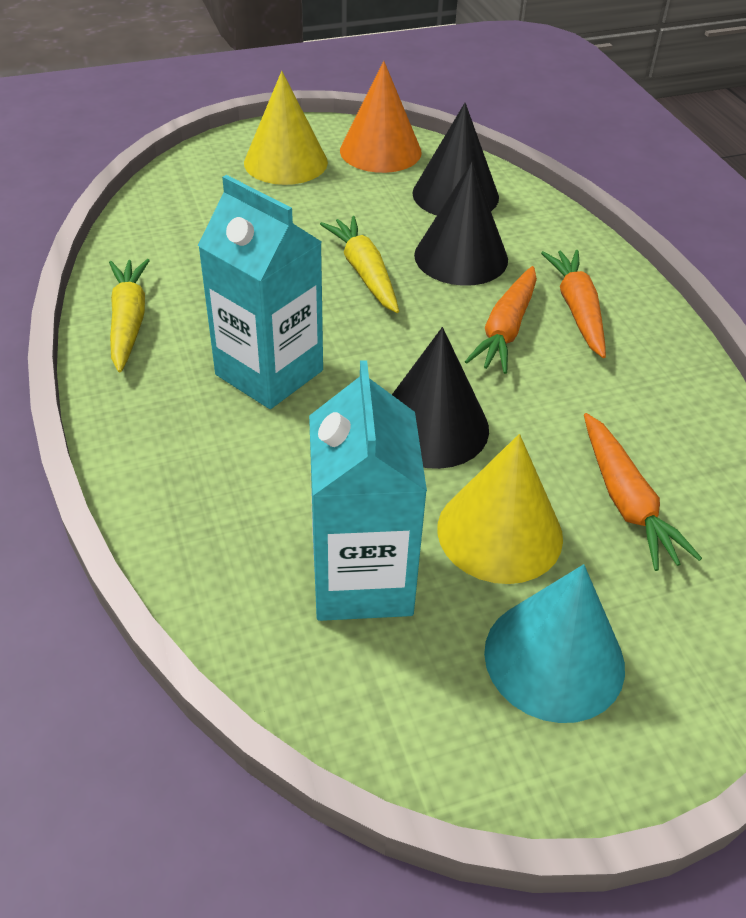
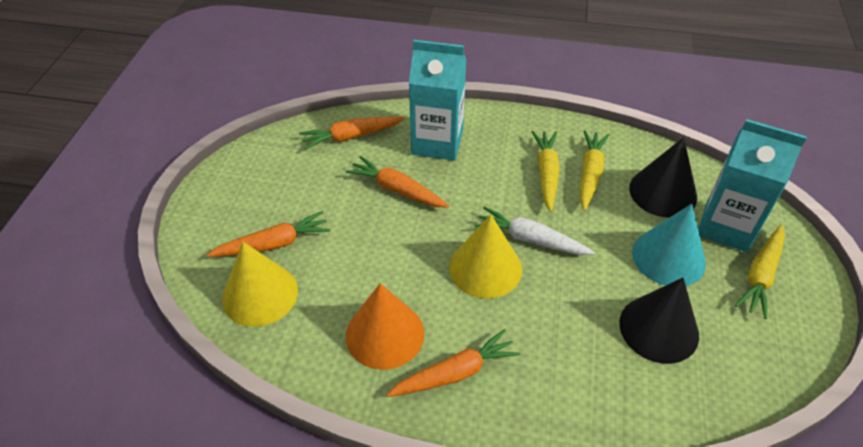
black cone: [392,327,489,469] [412,103,499,216] [414,162,508,286] = 3 -> [619,278,699,364] [629,137,697,218] = 2
orange carrot: [465,266,537,374] [541,250,606,358] [584,413,702,571] = 3 -> [207,211,330,257] [299,117,405,150] [346,156,449,208] [386,329,521,397] = 4
white carrot: none = 0 -> [475,207,595,255] = 1
yellow carrot: [109,259,150,373] [320,216,399,313] = 2 -> [532,131,560,212] [580,130,609,210] [735,225,785,319] = 3

